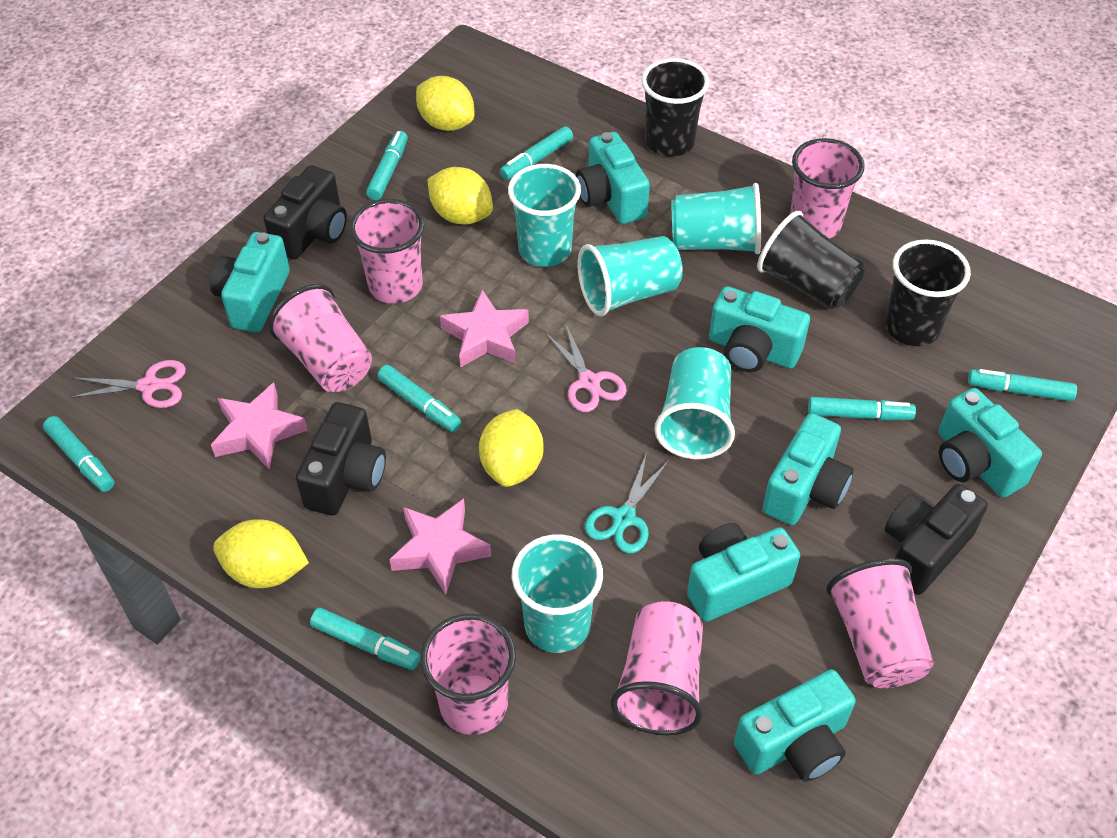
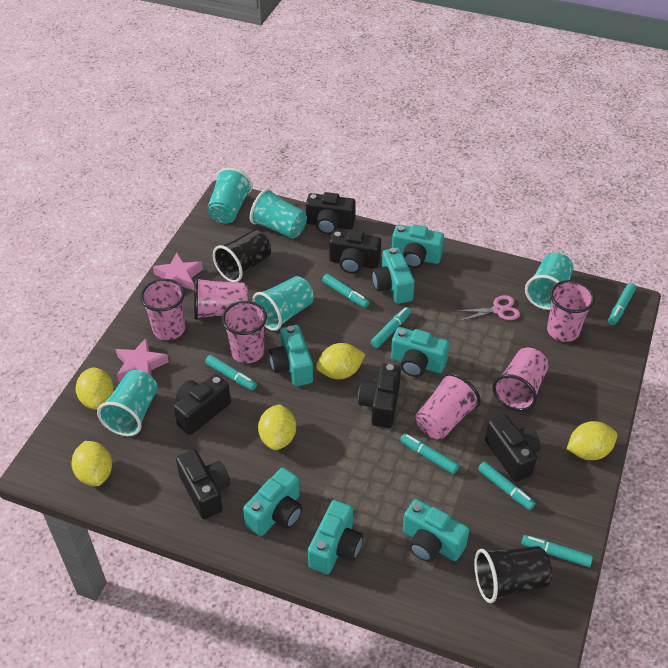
black camera: [263,165,347,260] [296,402,386,516] [885,484,988,595] = 3 -> [174,374,231,435] [176,449,230,519] [306,192,356,234] [329,230,381,274] [358,364,401,428] [485,414,541,482] = 6
black cup: [641,58,709,157] [757,211,865,310] [885,239,971,346] = 3 -> [213,230,271,282] [474,546,552,603] = 2
pink scissors: [69,360,186,408] [545,325,627,412] = 2 -> [457,295,520,321] = 1
pink star: [211,383,307,470] [389,499,491,594] [440,289,529,368] = 3 -> [116,338,169,382] [153,252,203,291] = 2
turquoise scissors: [585,453,670,553] = 1 -> none = 0
yellow lemon: [213,519,309,588] [416,76,474,131] [427,167,493,224] [479,409,544,487] = 4 -> [71,441,112,486] [76,368,114,410] [258,404,296,450] [316,343,365,379] [567,421,617,460] = 5

